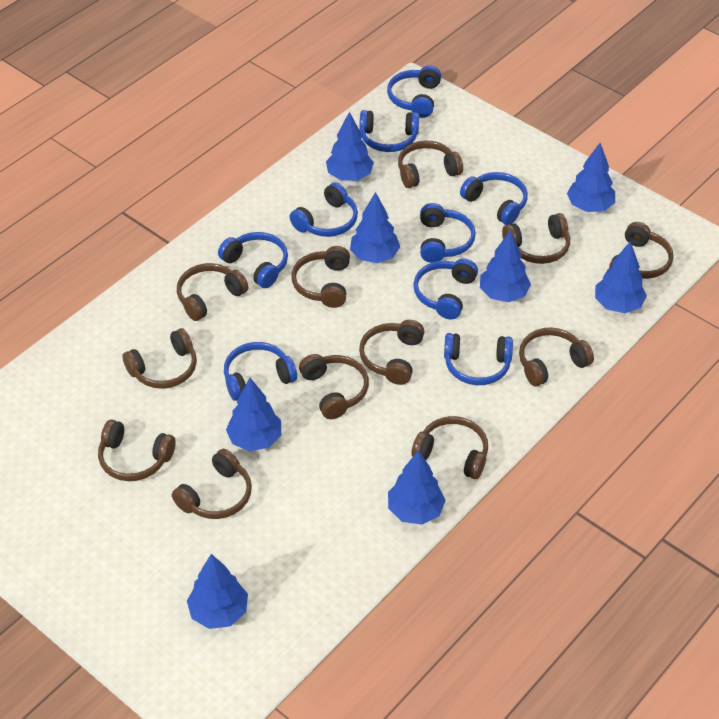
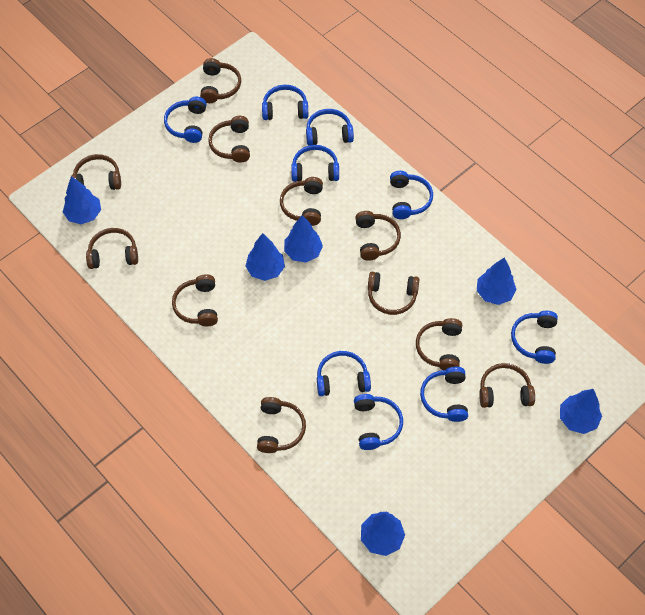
blue tree: [187,554,248,629] [226,378,281,451] [326,112,374,181] [350,192,400,263] [388,450,446,525] [480,230,531,302] [567,143,615,212] [595,241,647,313] = 8 -> [63,176,101,224] [246,233,285,281] [284,215,323,262] [361,512,405,556] [477,258,517,305] [560,389,602,434] = 6
brown headphones: [98,420,176,481] [122,328,197,389] [172,449,252,519] [177,263,248,321] [291,246,350,308] [299,354,369,419] [359,320,424,385] [398,141,463,188] [411,416,488,479] [502,213,570,264] [519,327,594,387] [609,222,674,279] = 12 -> [71,154,121,190] [86,228,138,269] [172,274,218,326] [200,58,241,103] [208,116,250,163] [257,397,306,453] [280,177,323,226] [355,211,401,261] [368,272,419,315] [416,318,462,370] [479,363,535,408] = 11

